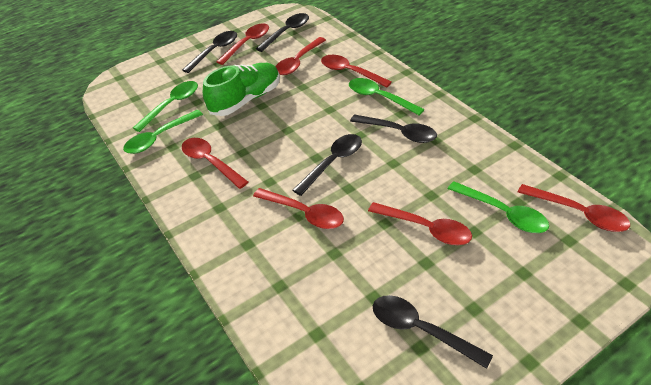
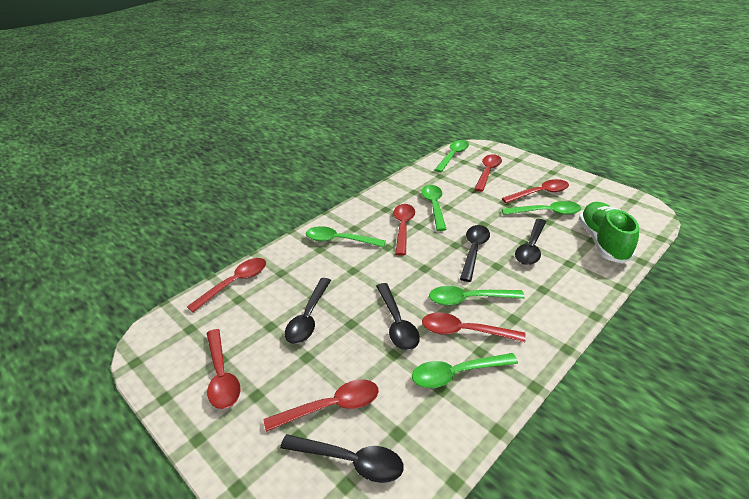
green spoon: [123,110,203,154] [133,81,198,132] [349,78,425,115] [448,181,549,233] = 4 -> [306,226,386,247] [412,353,518,388] [421,185,447,231] [429,286,525,306] [434,140,469,172] [502,201,581,215] = 6

